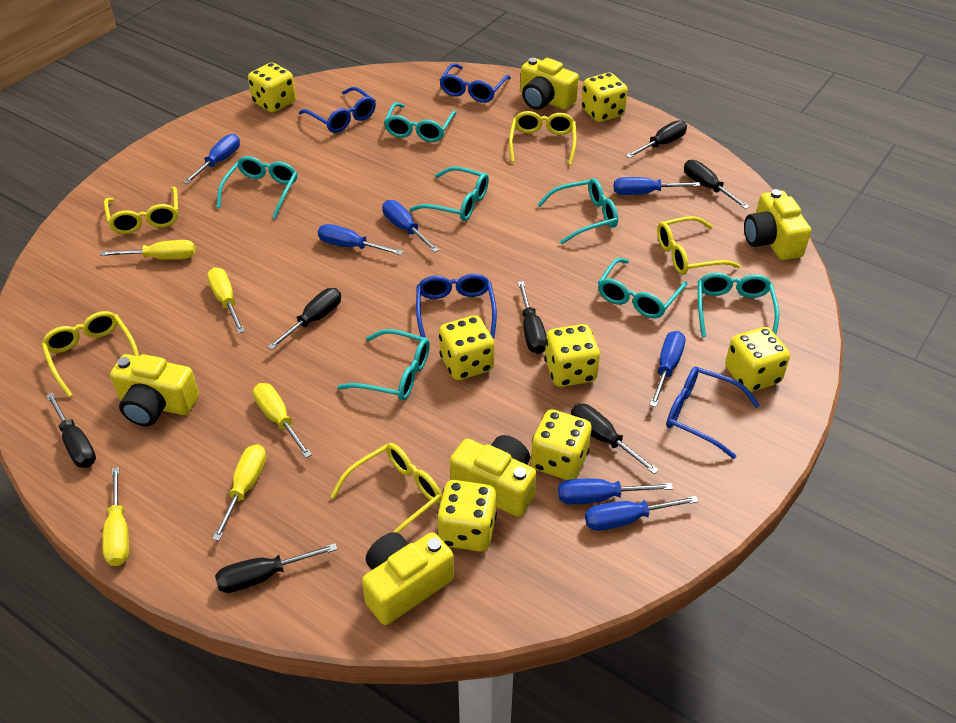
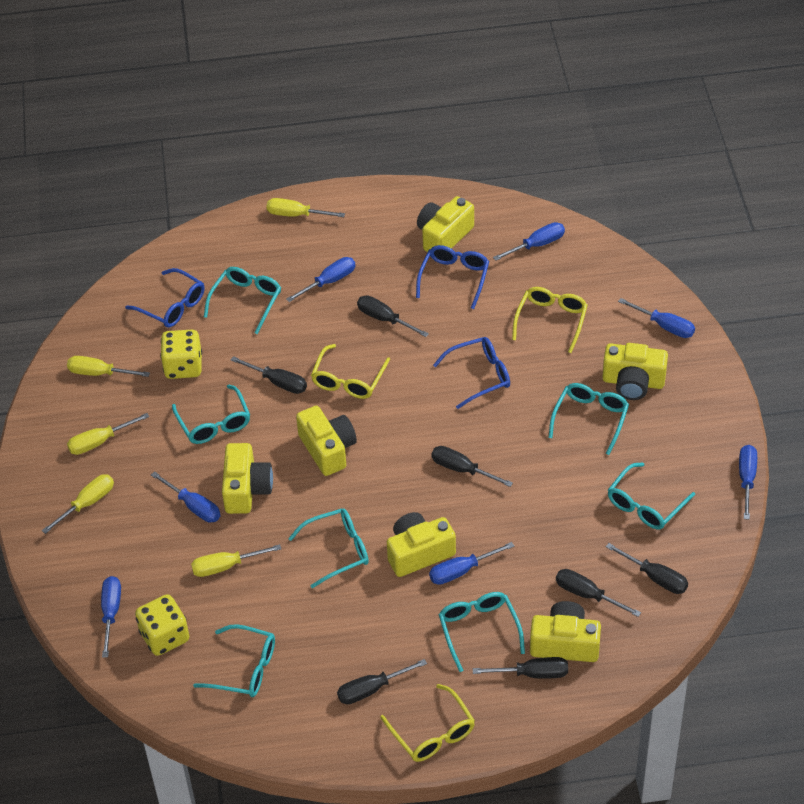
blue glasses: [299,87,376,133] [416,274,497,338] [440,63,511,103] [666,367,760,459] = 4 -> [125,268,205,328] [416,245,489,309] [433,337,510,409] = 3
yellow camera: [110,354,199,426] [362,532,454,625] [450,435,536,517] [520,58,579,110] [744,189,811,260] = 5 -> [222,443,273,514] [296,406,357,476] [387,512,456,577] [417,196,474,252] [530,601,601,662] [602,343,668,400] = 6
yellow dice: [248,62,296,113] [437,480,497,552] [439,315,494,380] [531,409,592,480] [544,324,600,387] [581,72,628,122] [725,327,790,392] = 7 -> [135,594,189,656] [160,330,202,379] = 2
yellow glasses: [41,311,139,397] [104,186,178,234] [330,443,442,533] [509,111,577,166] [657,216,741,275] = 5 -> [311,344,390,399] [380,684,475,762] [512,287,588,353] = 3

